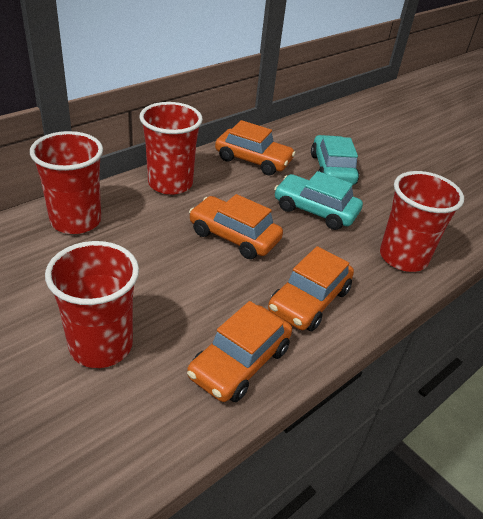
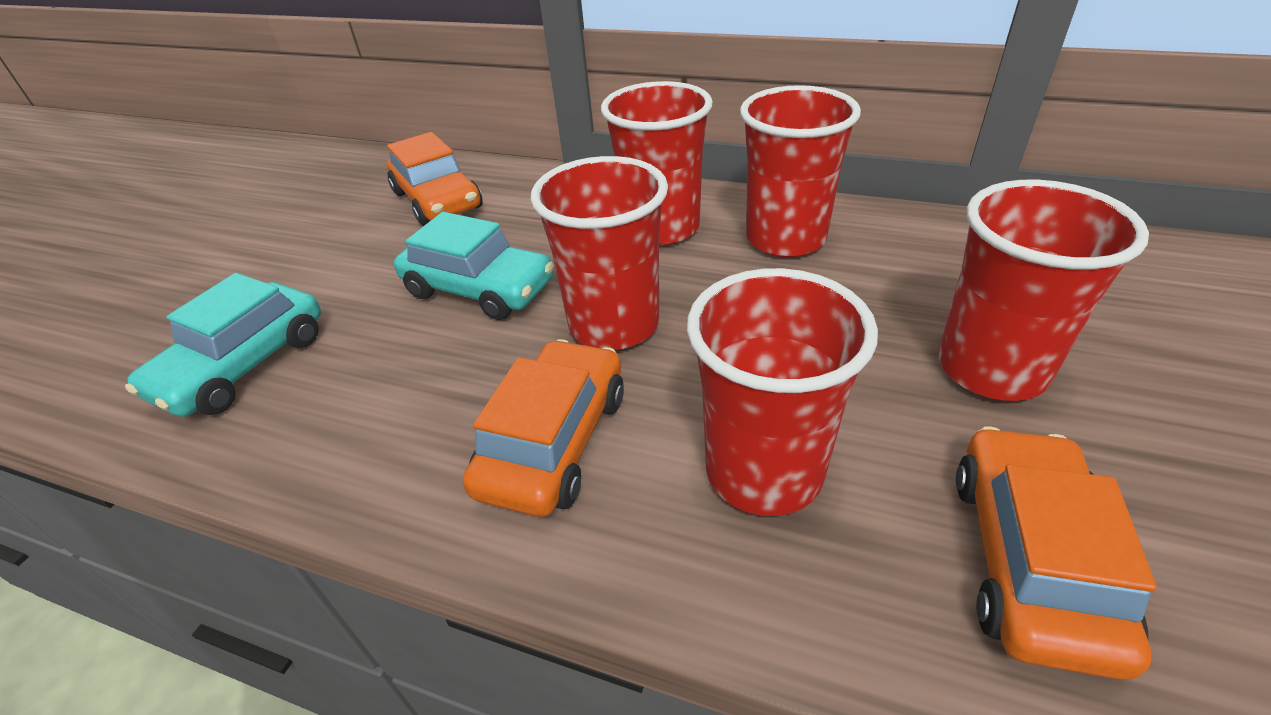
orange car: [187,301,292,402] [189,194,283,259] [215,120,296,175] [268,246,354,331] = 4 -> [387,132,482,226] [463,339,624,517] [956,426,1157,680] = 3
red cup: [30,131,103,234] [45,241,139,368] [140,102,203,195] [380,171,464,272] = 4 -> [531,156,668,350] [601,81,713,246] [687,268,878,516] [740,85,861,257] [938,180,1149,401] = 5

